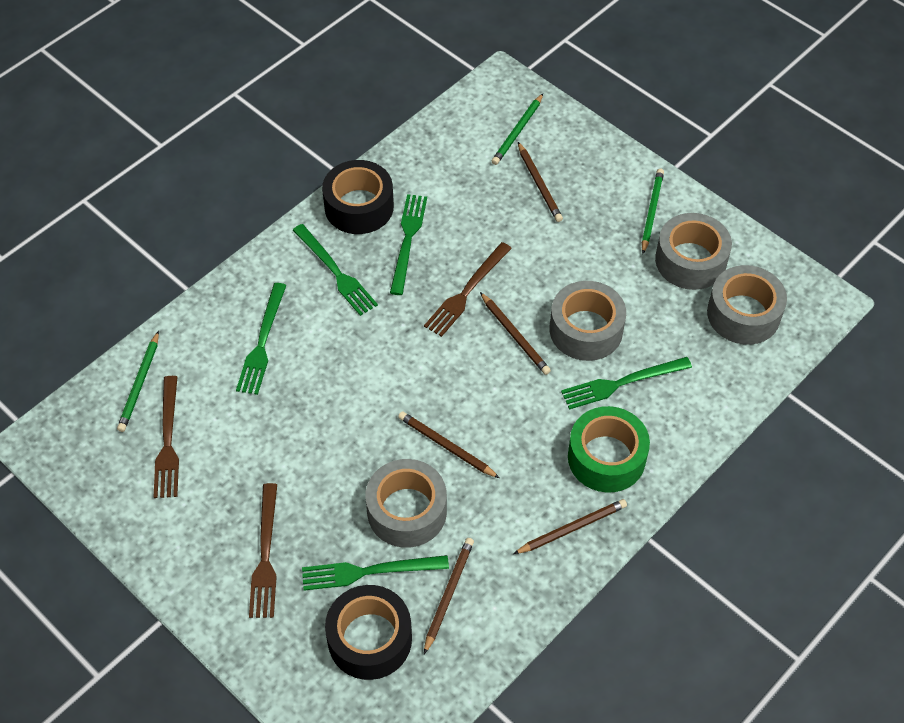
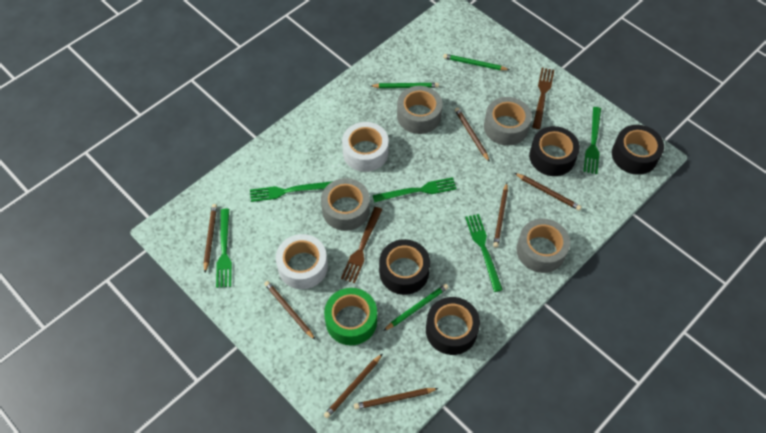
black tape: [322,160,394,234] [325,585,412,680] = 2 -> [379,239,430,295] [426,297,480,355] [529,126,580,176] [612,125,664,175] = 4
brown fork: [154,376,179,498] [249,483,277,618] [424,242,512,337] = 3 -> [341,207,383,283] [532,68,554,129] = 2
brown pencil: [398,411,499,478] [424,538,474,654] [480,292,551,375] [514,499,627,554] [518,142,563,222] = 5 -> [204,204,217,272] [264,281,315,340] [324,353,383,418] [354,388,439,409] [455,107,490,162] [493,183,508,248] [515,173,582,210] = 7
white tape: none = 0 -> [276,234,328,289] [342,122,389,172] = 2

